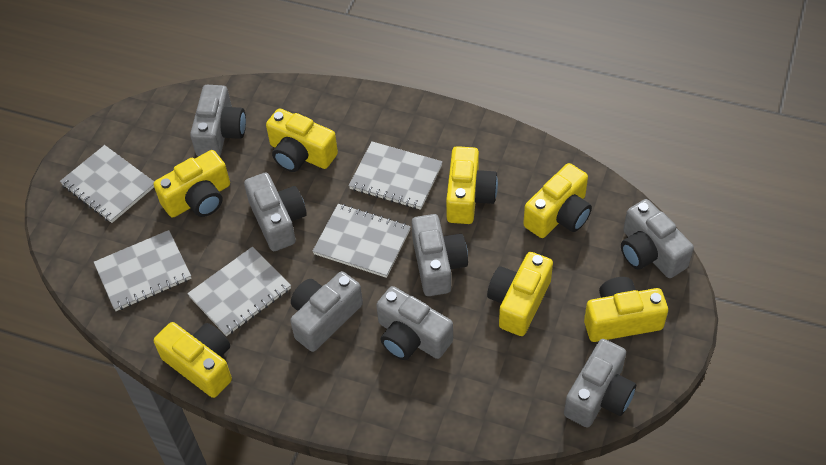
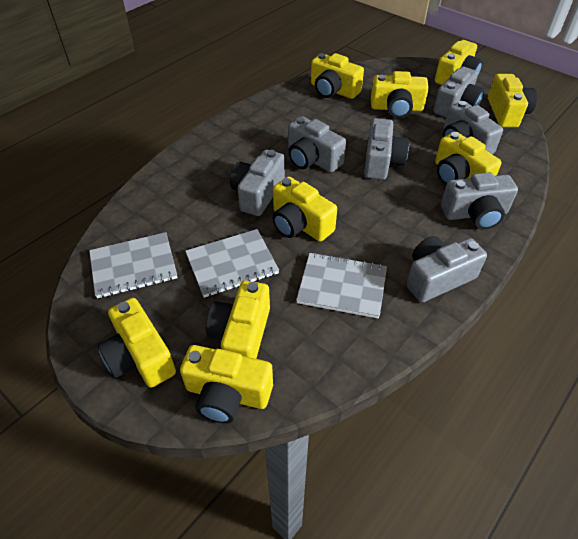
grey notebook: [60,145,154,223] [94,230,191,311] [187,247,291,336] [312,204,411,278] [349,141,443,210] = 5 -> [89,232,177,299] [185,229,279,298] [296,252,387,318] = 3
yellow camera: [154,150,230,218] [154,322,232,398] [266,108,338,172] [446,146,498,224] [487,252,553,336] [523,163,592,238] [584,277,668,342] = 7 -> [98,298,176,388] [180,345,273,423] [206,281,270,359] [272,176,337,242] [311,53,364,99] [371,71,429,118] [435,40,483,85] [435,132,502,185] [488,74,537,128] = 9

